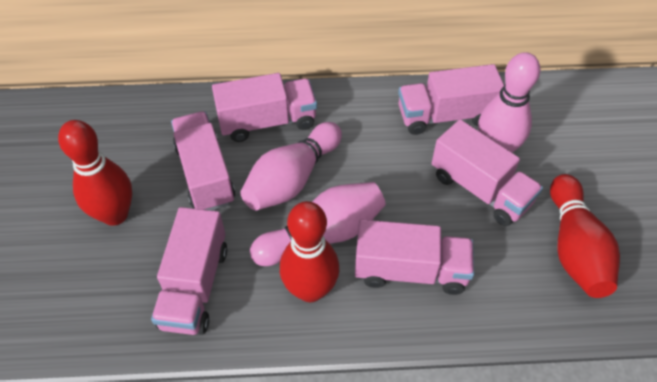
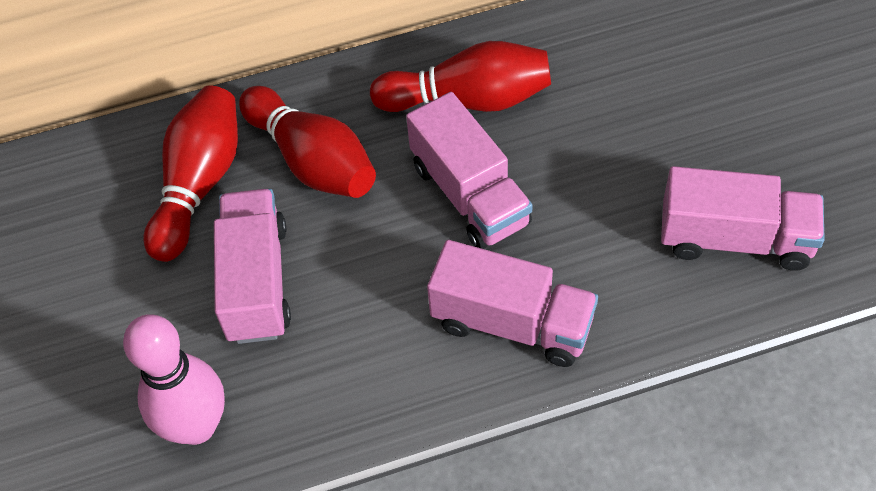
pink bowling pin: [240,122,342,210] [250,182,386,266] [478,52,540,153] = 3 -> [123,314,225,445] = 1
pink truck: [151,207,227,335] [171,111,235,211] [212,73,317,142] [355,220,474,295] [398,64,504,135] [432,119,543,226] = 6 -> [214,189,291,344] [406,92,533,249] [427,240,598,367] [661,166,825,271] = 4

